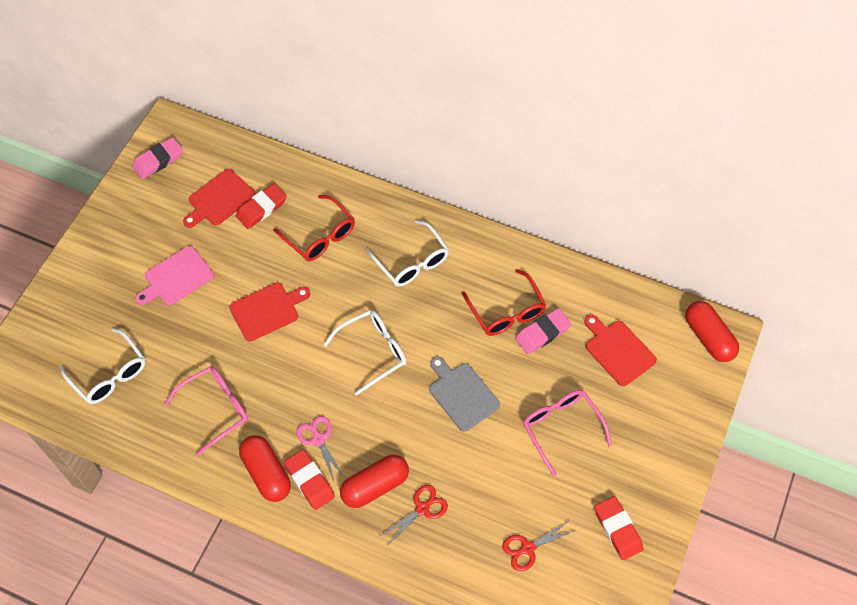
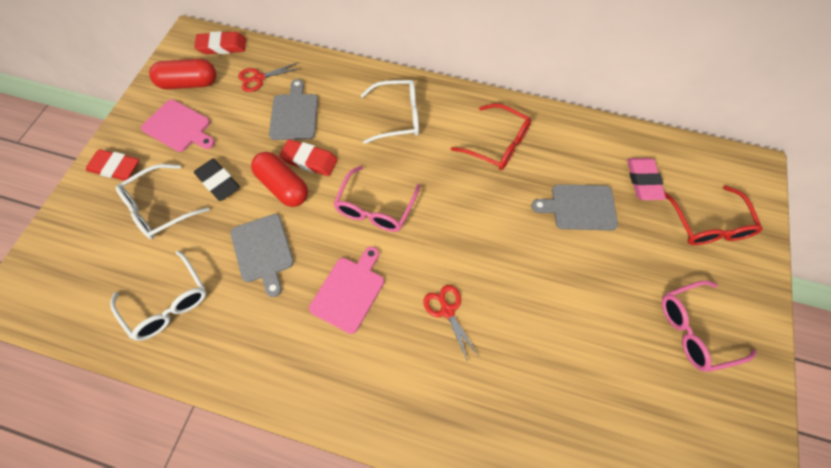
black eraser: none = 0 -> [194,159,240,201] = 1
grey cutting board: [429,357,500,432] = 1 -> [230,214,294,297] [269,79,318,140] [531,184,618,230] = 3
pink cutting board: [135,246,214,306] = 1 -> [141,99,215,152] [309,247,384,334] = 2
pink eraser: [132,137,183,179] [515,308,571,355] = 2 -> [627,158,666,200] = 1
pink scissors: [297,416,345,481] = 1 -> none = 0
red capsule: [239,435,291,502] [340,455,409,508] [685,301,739,362] = 3 -> [149,59,216,89] [251,152,308,207] = 2
red cutting board: [183,169,255,228] [229,283,310,342] [584,315,657,386] = 3 -> none = 0

